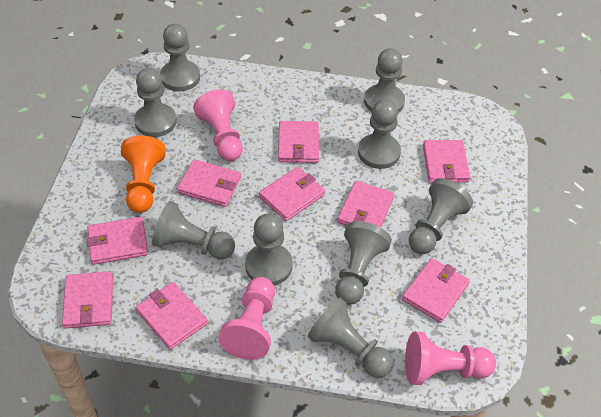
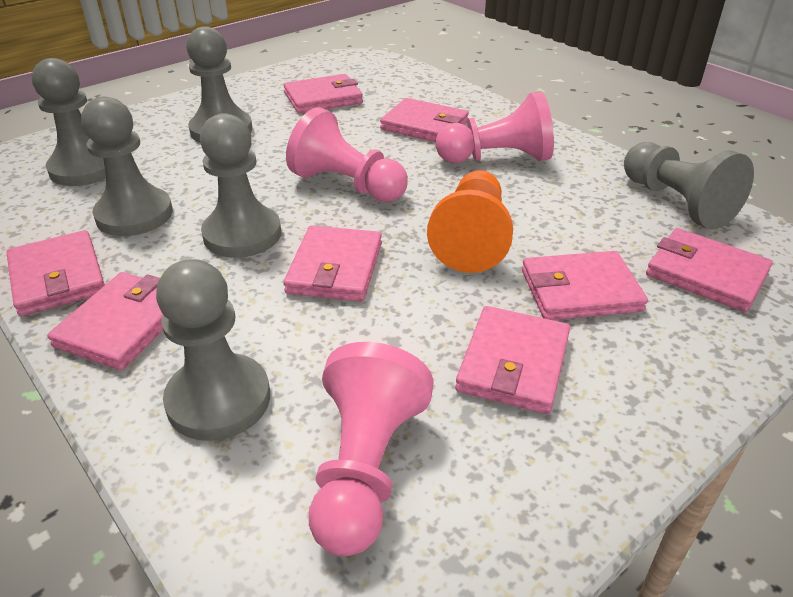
grey pawn: [134,68,177,137] [152,201,235,259] [160,24,200,91] [245,213,293,285] [308,298,393,378] [335,221,392,305] [358,99,401,169] [364,48,405,113] [409,178,473,254] = 9 -> [32,58,106,186] [81,97,173,236] [156,259,270,441] [186,26,253,143] [200,113,281,258] [624,142,754,229] = 6
pink wallet: [62,271,113,328] [87,217,148,265] [136,282,208,350] [177,159,241,207] [259,167,325,221] [278,121,319,163] [337,181,394,227] [402,258,470,323] [423,140,470,183] = 9 -> [6,230,105,316] [47,272,163,370] [283,74,363,113] [283,225,382,301] [380,98,469,142] [455,306,570,414] [522,251,648,320] [646,228,773,312] = 8

